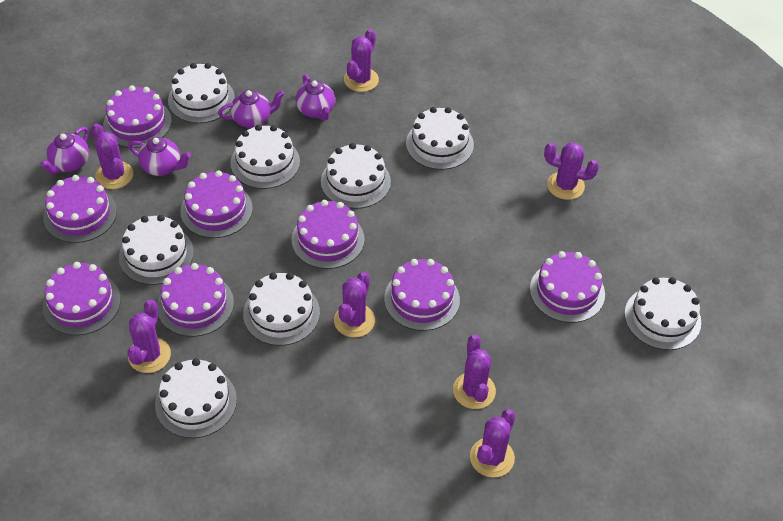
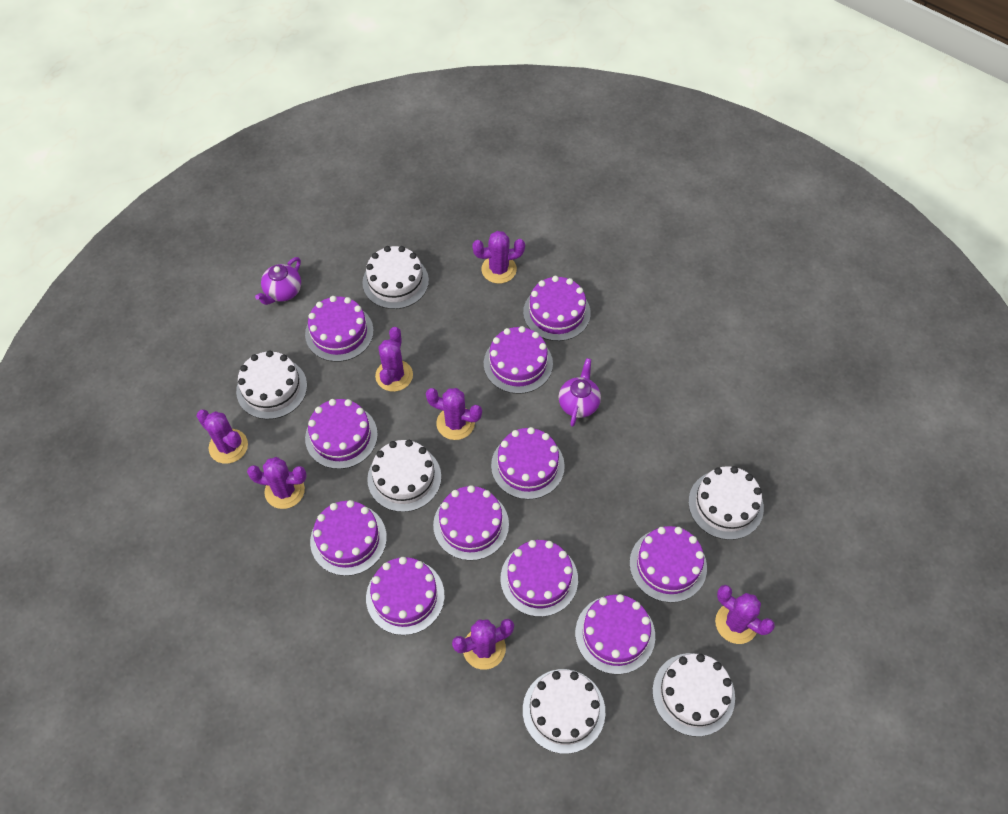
purple cake: [43,262,121,335] [44,175,117,243] [103,85,172,148] [157,263,234,337] [180,170,253,238] [292,200,365,269] [384,259,460,331] [530,251,605,323] = 8 -> [305,296,374,362] [305,399,378,469] [310,500,387,576] [366,557,445,635] [433,485,509,561] [484,326,553,394] [491,427,565,500] [500,540,578,617] [523,276,591,341] [575,594,655,674] [629,526,707,603] = 11
purple teapot: [40,127,89,175] [128,137,191,176] [218,90,285,128] [296,75,335,121] = 4 -> [255,257,301,305] [559,358,601,427] = 2
white cake: [119,215,194,285] [155,358,237,438] [168,63,235,123] [230,125,300,189] [243,273,320,346] [321,143,391,209] [406,107,474,170] [624,277,701,350] = 8 -> [236,350,307,419] [362,246,429,309] [367,440,441,512] [523,669,605,754] [652,653,735,737] [688,466,764,540] = 6

